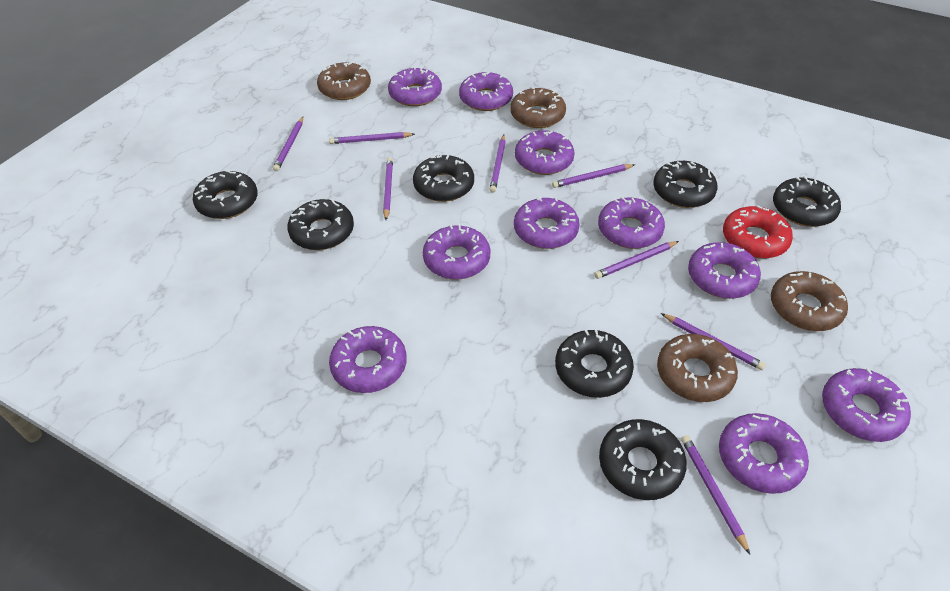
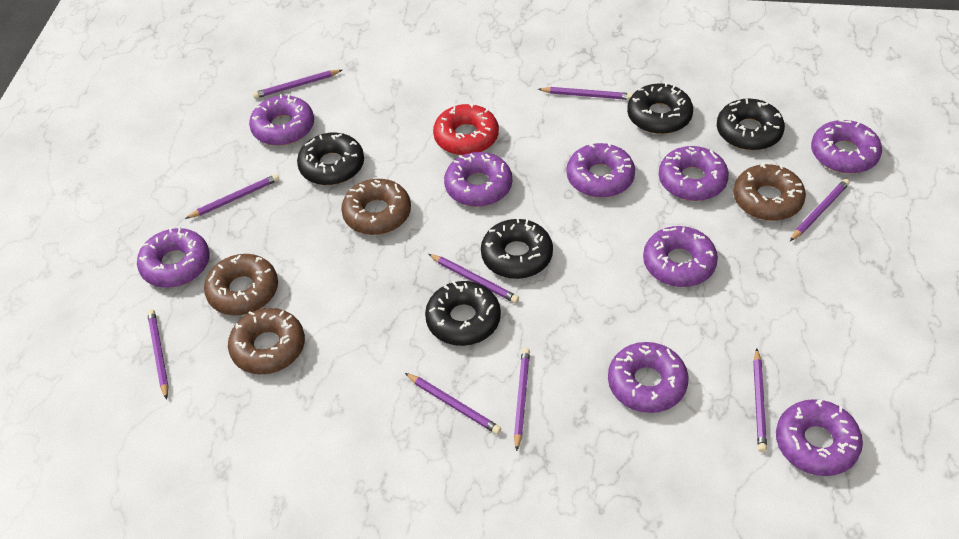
black donut: [193,170,258,219] [287,199,354,250] [413,155,474,202] [555,329,634,398] [599,419,687,500] [653,161,718,208] [773,176,841,227] = 7 -> [297,133,364,185] [425,281,501,346] [481,218,553,279] [627,83,693,134] [717,99,785,150] = 5
purple donut: [329,326,407,393] [388,67,442,106] [423,224,491,280] [459,71,513,111] [514,196,580,249] [515,130,575,175] [598,196,665,249] [688,242,761,299] [719,413,809,494] [822,368,911,442] = 10 -> [137,227,210,288] [249,94,314,146] [444,152,512,207] [567,142,635,198] [608,342,689,413] [643,226,718,287] [659,146,729,201] [776,399,863,476] [811,119,882,174] = 9
purple pencil: [273,117,303,171] [329,132,415,144] [383,158,393,220] [489,135,505,193] [552,164,635,188] [594,241,679,279] [661,313,766,370] [681,435,750,554] = 8 -> [147,309,169,400] [185,174,279,219] [253,70,342,99] [405,373,501,434] [429,254,519,303] [514,348,530,451] [538,87,633,100] [753,349,767,452] [790,179,850,241] = 9

